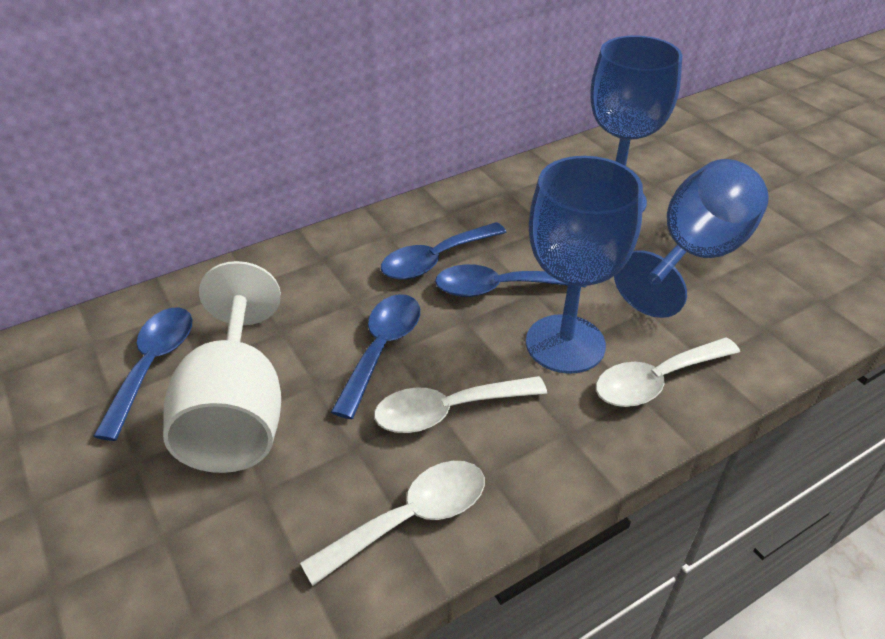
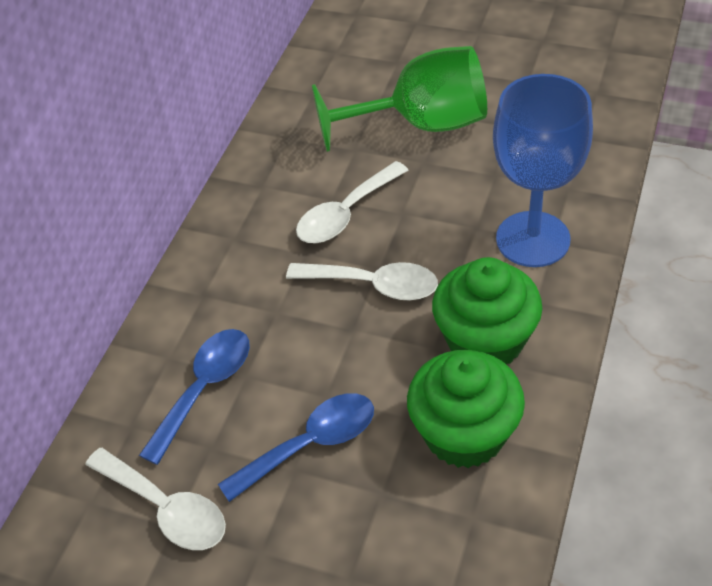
blue goblet: [526,156,643,374] [590,35,682,213] [614,159,769,318] = 3 -> [493,74,593,267] = 1
blue spoon: [93,308,193,441] [331,294,420,419] [381,222,507,280] [435,264,586,297] = 4 -> [139,329,250,465] [218,393,374,502] = 2
green cupcake: none = 0 -> [407,350,525,468] [432,257,542,364] = 2
green goblet: none = 0 -> [312,46,487,152] = 1
white goblet: [163,261,281,473] = 1 -> none = 0

